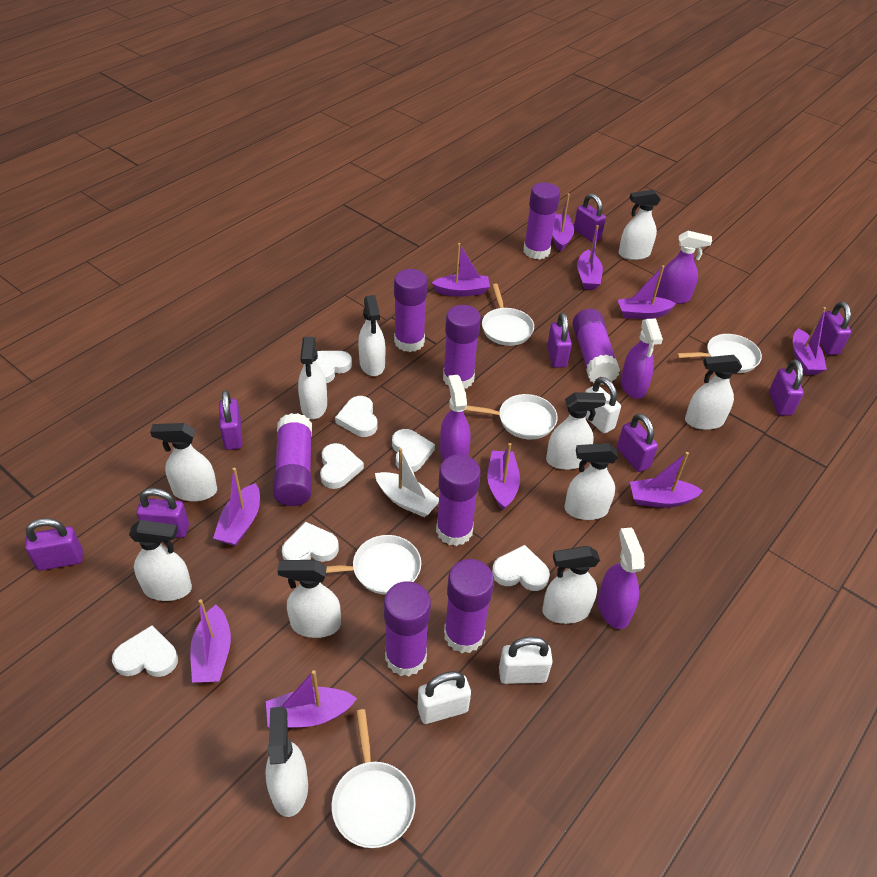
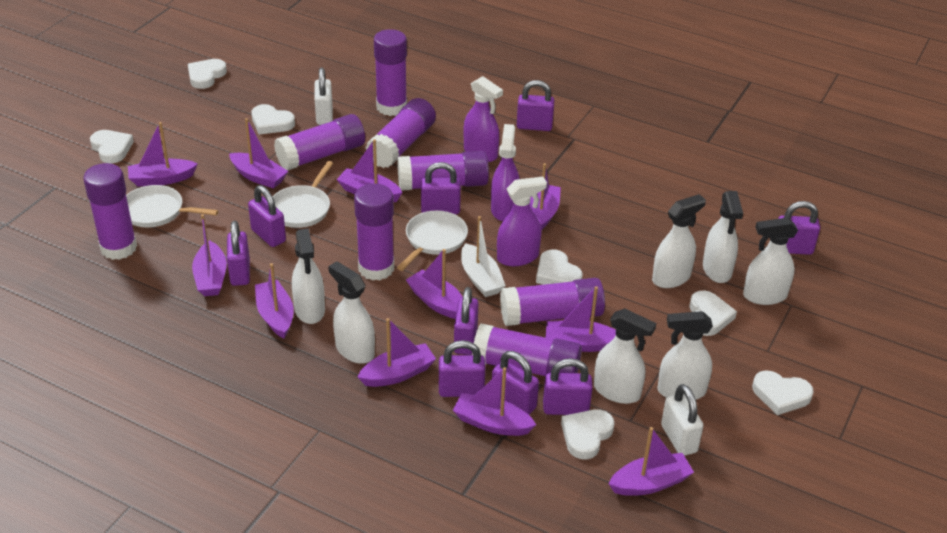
purple boat: [190,599,231,683] [213,468,260,546] [266,670,357,728] [432,243,490,297] [487,443,520,510] [552,194,574,251] [577,225,603,290] [618,265,677,319] [630,452,703,508] [793,307,827,375] = 10 -> [128,122,198,186] [192,214,227,296] [229,118,288,189] [255,263,294,338] [336,139,402,202] [357,318,436,387] [406,249,462,319] [453,367,536,436] [529,163,561,230] [545,286,616,352] [608,427,694,496] = 11
purple padlock: [25,518,83,571] [137,488,189,538] [219,390,243,450] [547,313,572,368] [574,193,606,242] [617,413,658,472] [769,360,804,416] [820,302,851,355] = 8 -> [227,221,250,286] [248,185,286,247] [421,162,461,214] [439,340,485,397] [454,287,479,355] [492,351,539,415] [517,80,554,131] [543,358,593,415] [778,201,820,255] = 9
purple spray bottle: [440,375,470,461] [598,527,645,629] [621,319,663,399] [656,231,712,304] = 4 -> [464,76,503,162] [491,124,520,221] [497,177,547,266] = 3
white padlock: [418,671,471,724] [499,636,553,684] [585,377,621,434] = 3 -> [315,68,333,125] [661,384,704,456] = 2
white pan: [326,535,421,595] [331,709,416,848] [464,394,558,439] [482,284,534,346] [676,334,762,373] = 5 -> [126,185,218,227] [272,161,333,228] [397,210,468,271] = 3
white spray bottle: [129,520,192,601] [150,423,217,501] [266,707,308,817] [277,560,341,638] [298,337,327,420] [358,295,385,376] [542,546,600,624] [546,392,606,470] [564,443,618,520] [619,190,661,260] [685,355,742,430] = 11 -> [292,228,325,324] [328,261,375,364] [594,308,656,404] [652,194,706,288] [657,311,713,400] [703,191,743,283] [743,217,798,305] = 7

